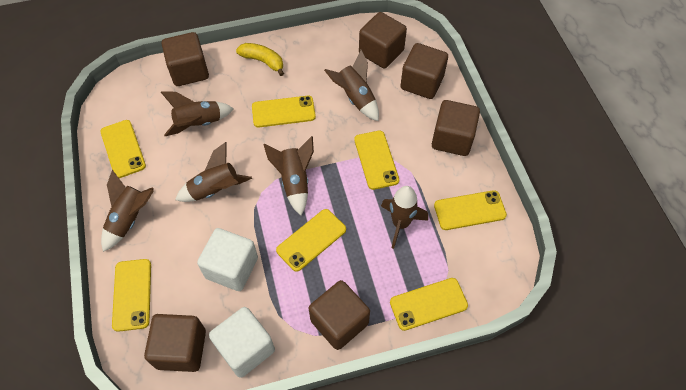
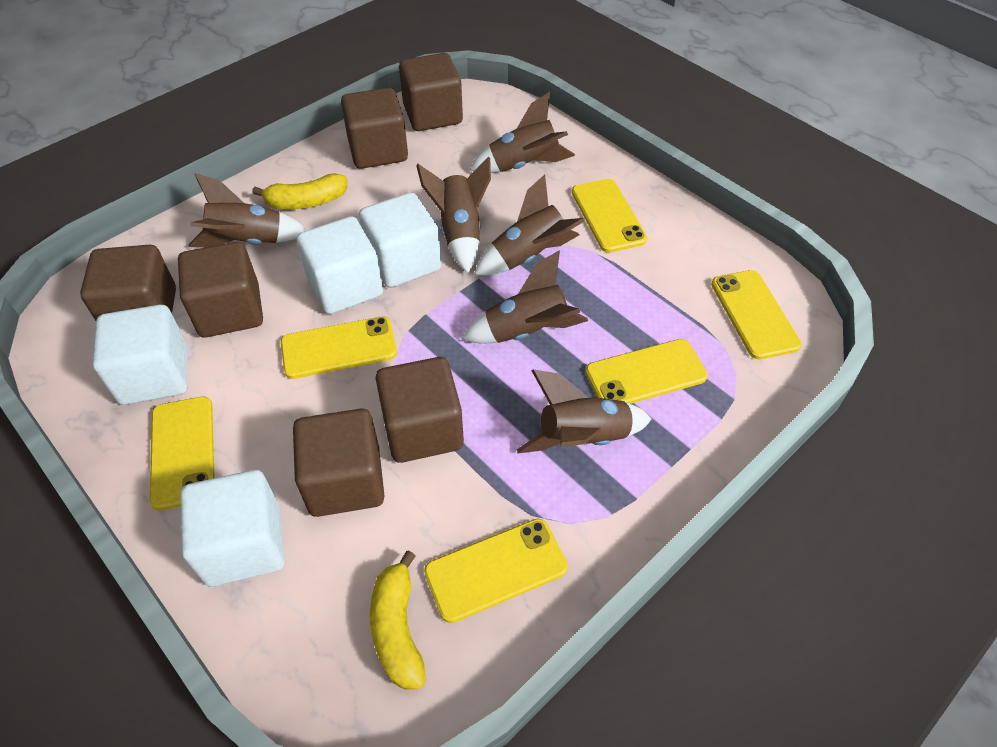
white cube: [197,228,258,291] [209,307,275,378] = 2 -> [92,305,188,405] [180,470,285,586] [297,216,383,314] [359,192,441,288] = 4
yellow banana: [236,43,284,76] = 1 -> [252,173,348,209] [370,551,426,690] = 2
yellow phone: [100,120,146,178] [112,259,151,332] [252,96,316,127] [276,209,346,272] [354,131,399,190] [390,278,468,331] [434,190,507,230] = 7 -> [150,397,215,511] [281,316,397,379] [424,519,568,623] [572,179,647,253] [585,339,708,404] [711,270,801,359] = 6

